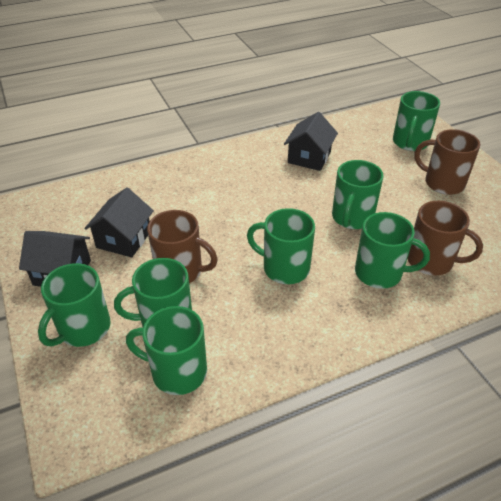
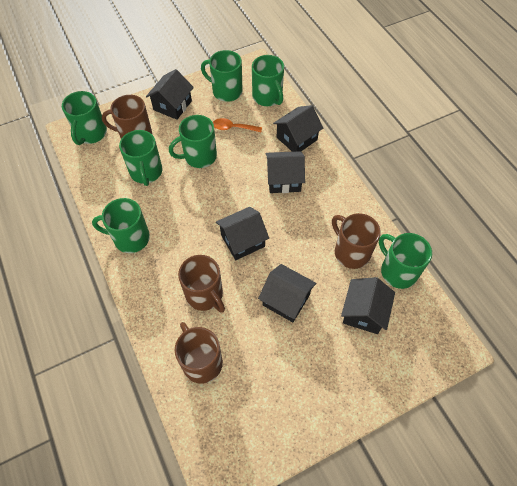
black house: [19,231,91,287] [84,187,154,257] [284,112,338,171] = 3 -> [146,69,194,120] [216,207,269,260] [258,264,316,322] [266,151,305,193] [273,105,323,152] [341,277,395,334] = 6
brown mug: [147,210,218,283] [407,201,483,276] [414,129,480,195] = 3 -> [102,95,152,139] [175,322,223,384] [178,255,225,313] [332,213,381,269] = 4
orange spoon: none = 0 -> [213,118,262,132] = 1

